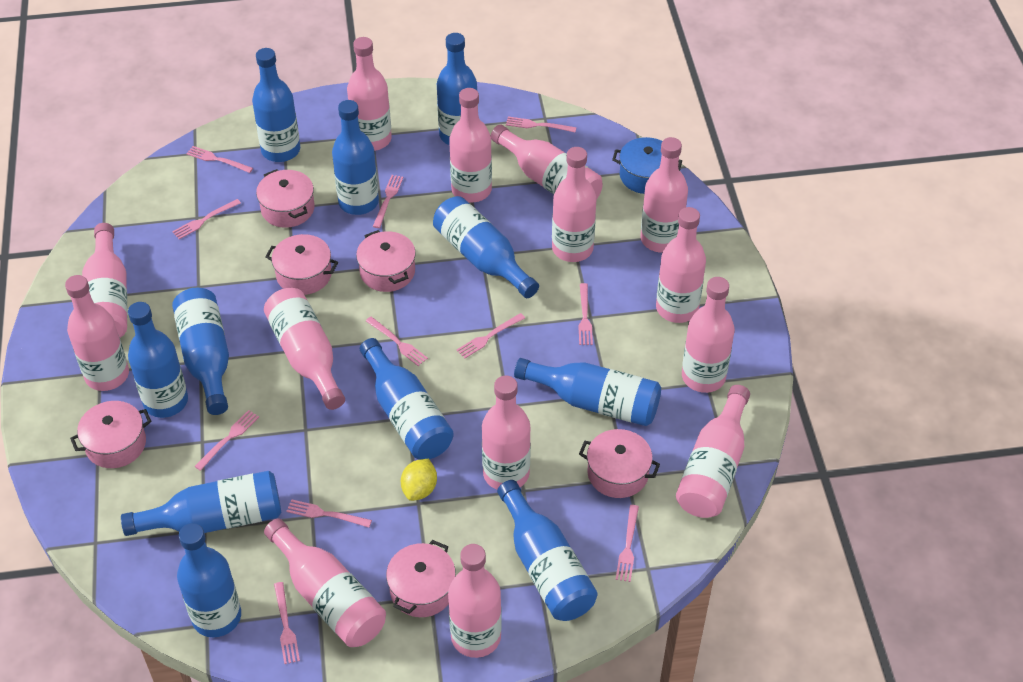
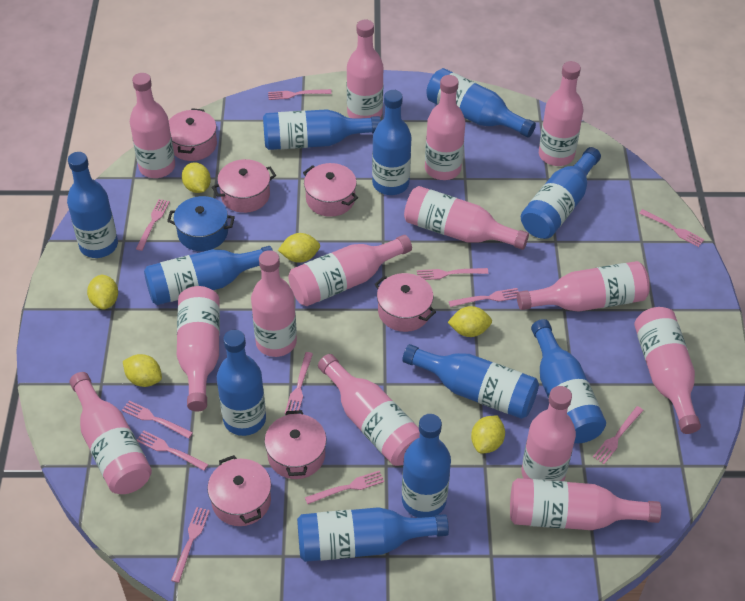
yellow lemon: [401,459,437,501] = 1 -> [87,274,118,310] [123,354,162,387] [182,162,211,193] [278,233,320,263] [447,306,492,337] [471,416,505,453] = 6

